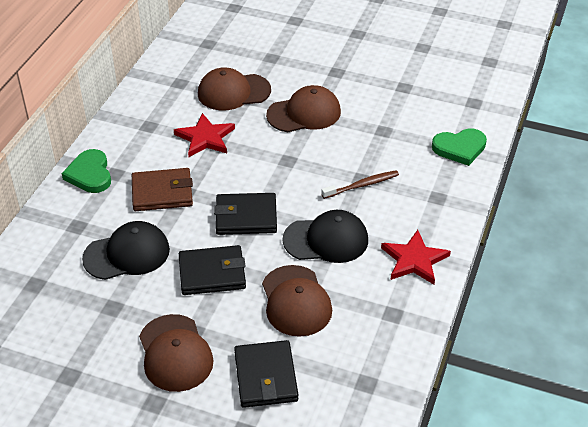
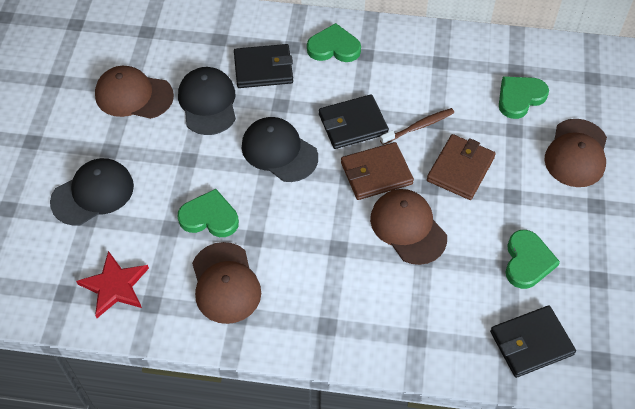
black cap: [82,221,170,280] [283,210,368,263] = 2 -> [50,158,134,225] [178,67,236,135] [241,117,318,182] = 3
brown wallet: [132,168,193,211] = 1 -> [341,142,414,200] [427,134,496,200] = 2
green heart: [61,149,111,193] [432,128,487,166] = 2 -> [177,189,239,237] [307,23,361,62] [499,76,549,119] [506,230,560,289] = 4
red star: [174,113,235,157] [381,230,451,284] = 2 -> [76,251,149,318] = 1

